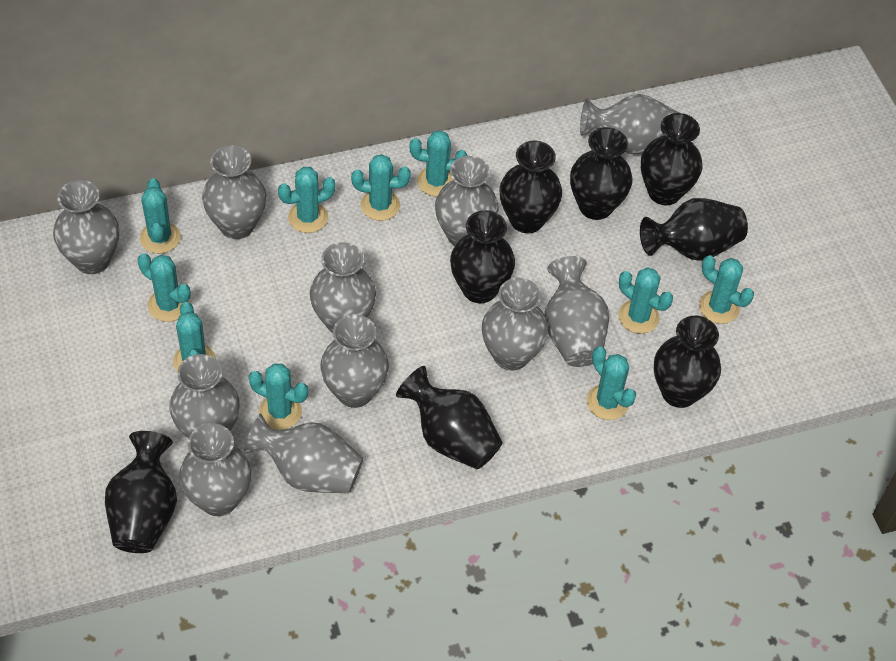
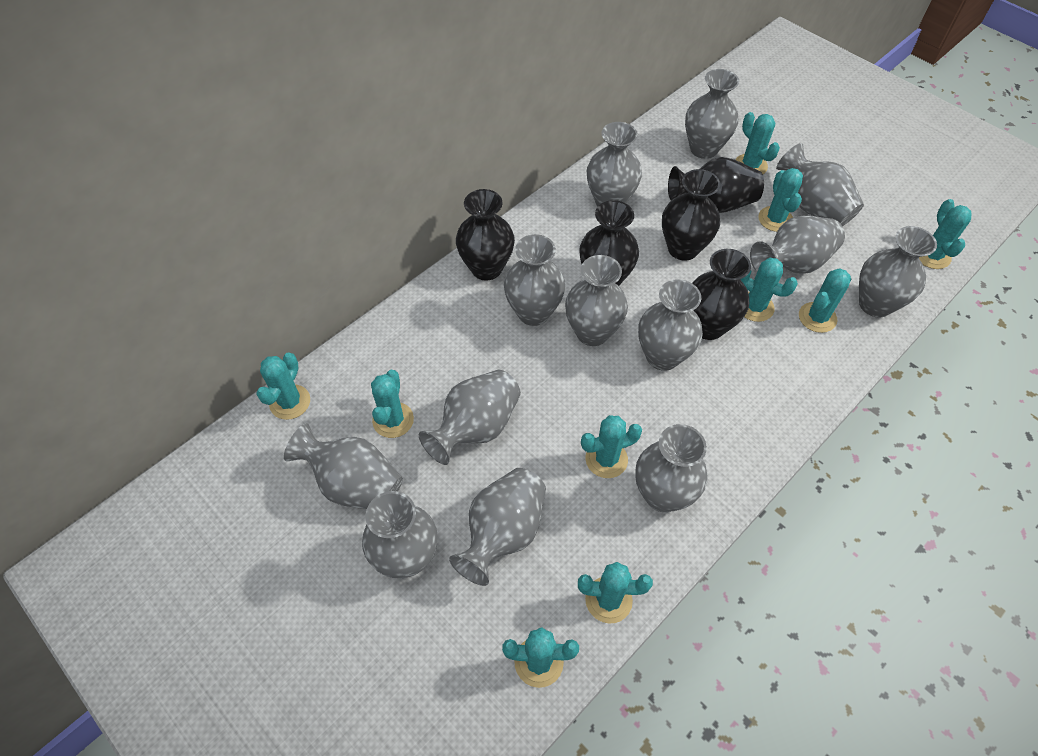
black vase: [105,431,177,553] [396,366,502,469] [450,210,515,303] [500,141,562,233] [570,127,632,220] [640,198,748,261] [641,113,703,205] [654,316,721,408] = 8 -> [456,189,515,281] [579,200,639,286] [662,169,720,261] [668,157,764,213] [692,249,751,340] = 5
grey vase: [53,180,119,274] [170,354,240,438] [179,423,251,516] [202,145,266,239] [244,413,364,494] [310,242,376,333] [321,314,389,408] [435,156,498,246] [482,278,548,371] [544,256,609,367] [580,94,679,154] = 11 -> [284,423,403,509] [362,491,438,578] [419,370,521,465] [449,468,546,586] [504,234,565,326] [565,255,628,346] [587,122,642,207] [635,424,708,512] [638,279,703,371] [685,69,739,159] [750,216,845,274] [776,143,864,226] [859,226,937,317] = 13

